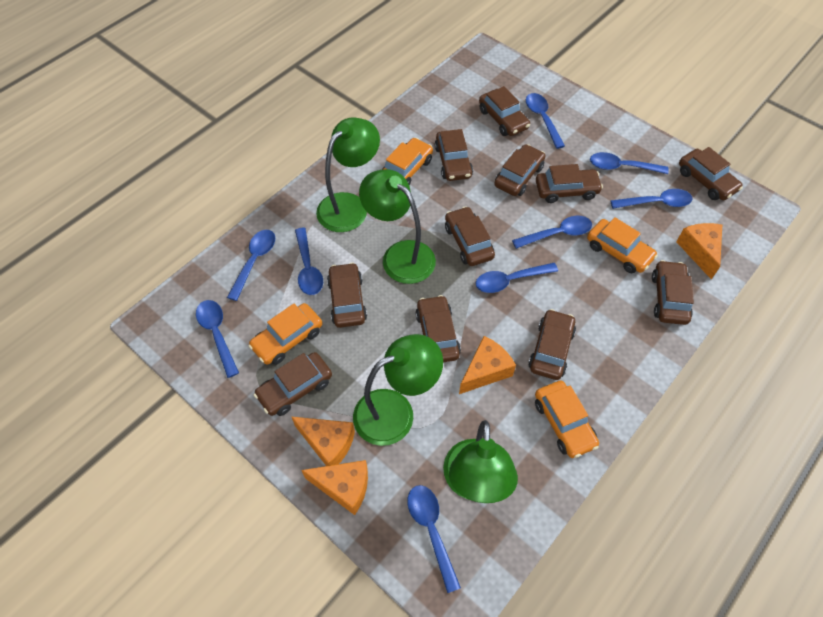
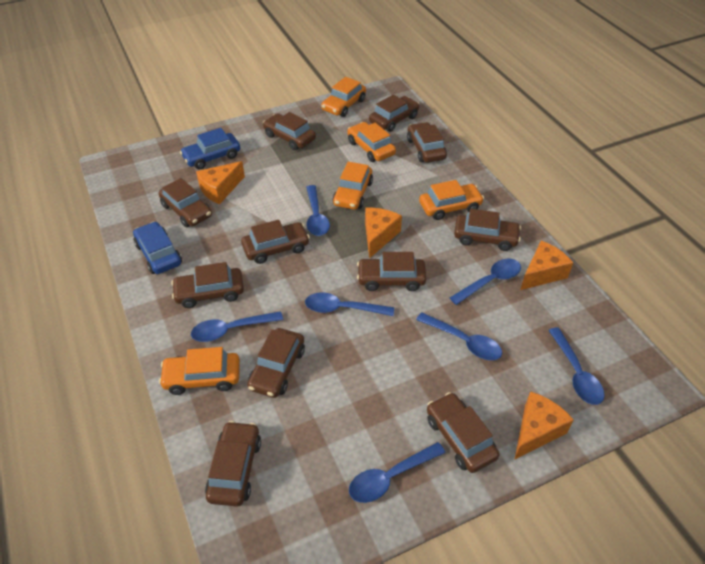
blue car: none = 0 -> [133,221,182,274] [180,128,240,169] = 2
blue spoon: [196,300,239,378] [227,230,275,301] [295,228,323,295] [407,485,461,593] [476,263,558,293] [512,216,592,249] [526,93,565,149] [590,152,669,174] [610,189,693,209] = 9 -> [191,311,283,342] [305,293,394,316] [306,185,330,236] [349,442,445,503] [416,312,502,360] [450,259,521,305] [548,327,605,405] = 7
green lamp: [316,117,380,232] [353,334,443,446] [359,169,436,284] [443,420,518,503] = 4 -> none = 0
orange car: [248,303,322,365] [382,138,433,185] [535,381,599,458] [587,217,658,273] = 4 -> [159,347,240,395] [321,77,366,117] [333,162,373,210] [347,122,396,162] [419,180,484,220] = 5

